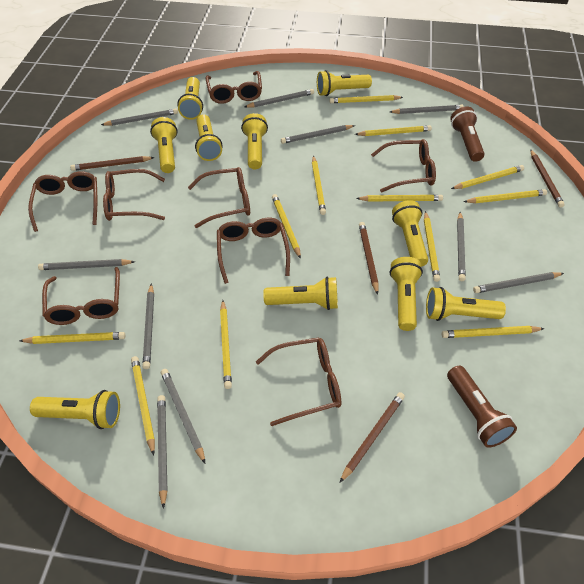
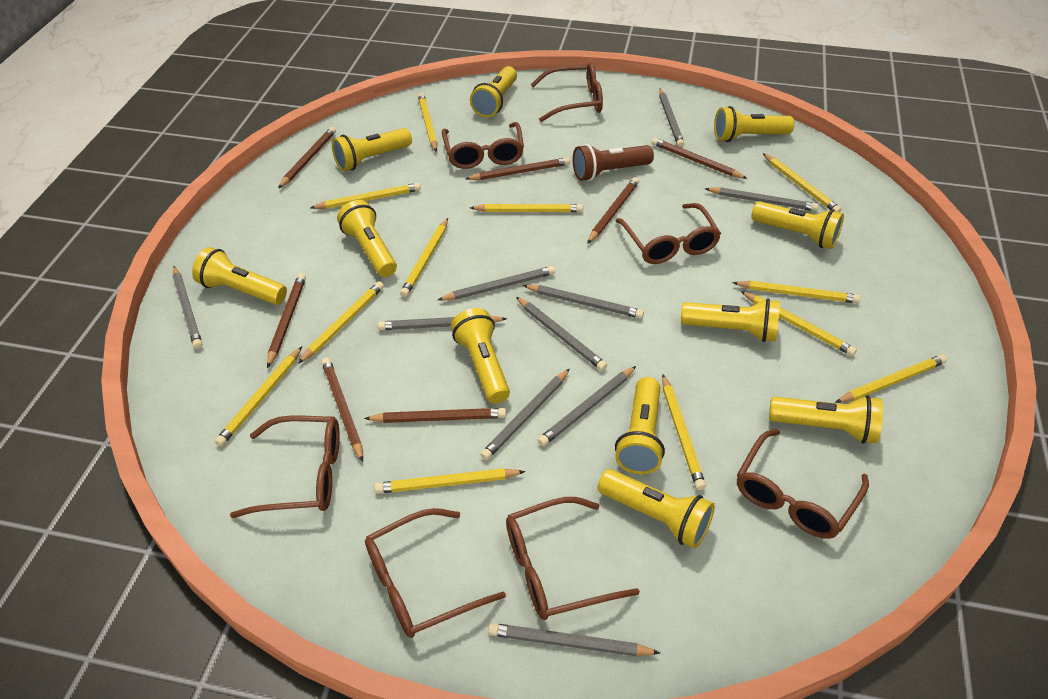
brown flashlight: [447,366,517,448] [450,106,484,162] = 2 -> [573,144,654,181] = 1
brown glasses: [28,171,97,232] [42,267,120,325] [103,169,165,221] [188,167,250,228] [205,71,262,104] [217,218,290,284] [256,337,341,426] [371,139,436,193] = 8 -> [230,416,340,518] [365,508,506,638] [442,122,524,169] [506,497,640,620] [530,62,603,122] [616,203,721,264] [737,429,869,539] = 7
brown pencil: [70,156,155,171] [340,392,405,483] [359,222,379,295] [530,149,565,208] = 4 -> [267,273,306,368] [278,127,336,189] [322,358,363,462] [364,408,506,423] [466,157,570,180] [587,177,639,244] [652,138,748,179] = 7
yellow flashlight: [30,390,120,429] [150,117,178,173] [177,77,203,120] [195,114,222,161] [241,113,268,169] [263,277,338,310] [317,70,372,96] [390,257,423,331] [392,200,428,267] [426,287,506,321] = 10 -> [192,247,287,305] [332,128,412,171] [337,200,397,277] [451,308,510,404] [470,66,517,117] [598,469,715,549] [615,377,665,474] [681,298,780,342] [714,106,794,142] [751,201,844,249] [769,395,883,444] = 11

